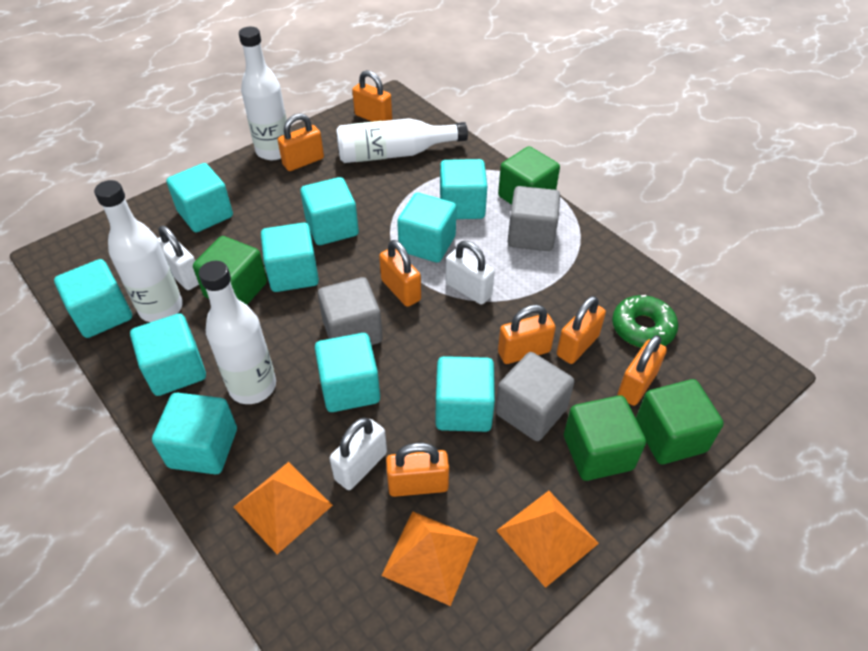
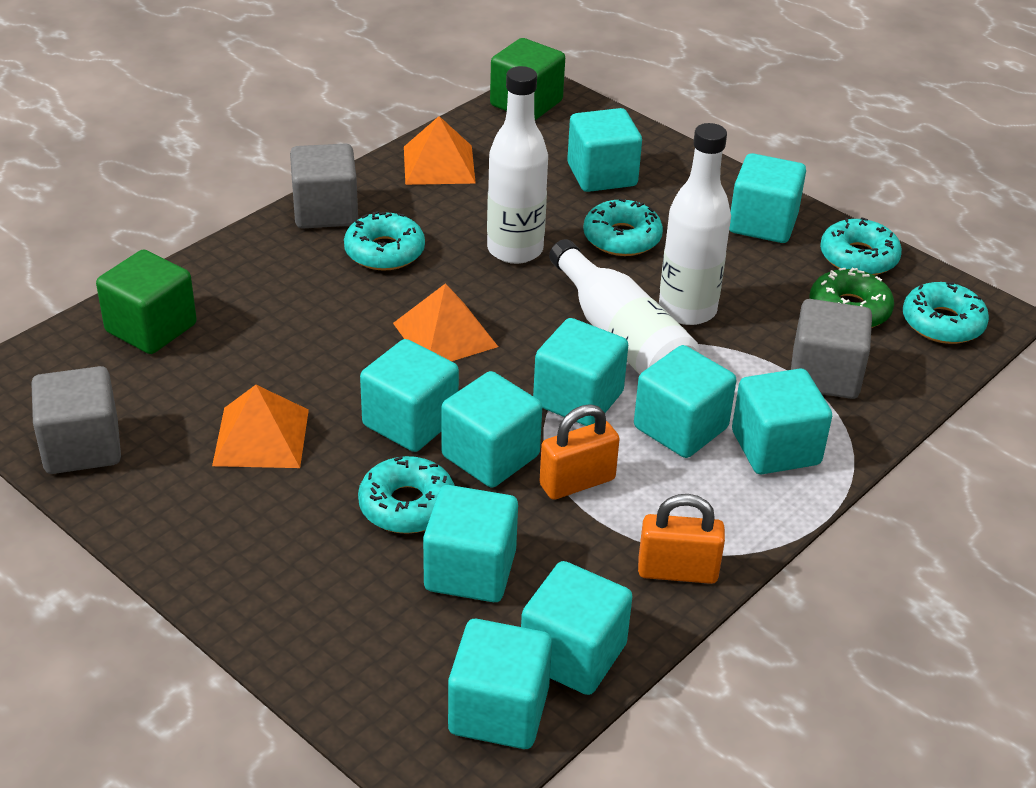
green cube: [193,236,267,305] [498,146,560,205] [564,395,646,481] [636,379,724,464] = 4 -> [96,250,197,354] [490,38,565,120] = 2
orange padlock: [278,113,324,171] [352,70,392,122] [379,240,421,307] [386,443,449,497] [498,305,556,364] [557,296,606,364] [617,335,667,406] = 7 -> [539,404,620,500] [638,494,725,584] = 2
turquoise donut: none = 0 -> [344,211,425,271] [358,456,455,534] [583,199,663,256] [820,217,902,275] [903,282,989,344] = 5
white bottle: [94,180,183,322] [199,261,276,404] [239,27,287,160] [336,118,468,163] = 4 -> [487,66,548,264] [549,239,700,374] [659,123,731,325] = 3
white padlock: [158,226,199,290] [329,418,387,490] [446,241,495,305] = 3 -> none = 0

